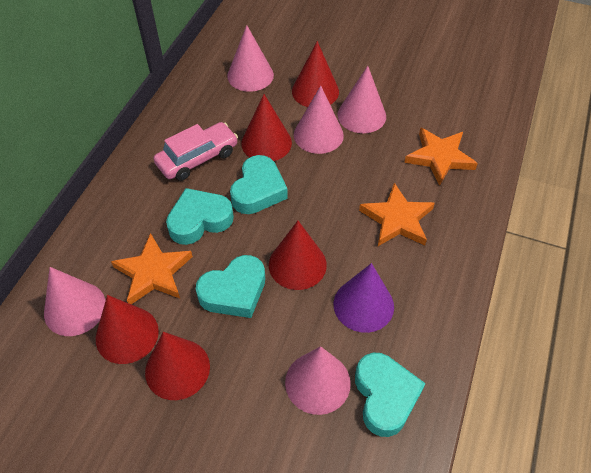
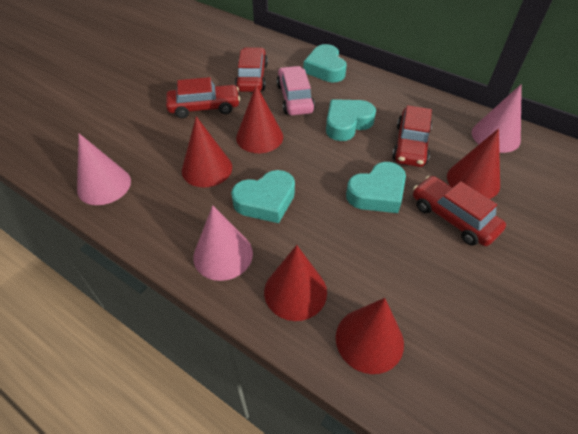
orange star: [111,233,193,304] [359,183,435,246] [404,127,478,186] = 3 -> none = 0
pink cone: [44,267,106,336] [227,25,274,92] [285,346,351,415] [294,86,344,154] [337,66,386,133] = 5 -> [77,133,131,205] [193,205,253,281] [472,84,522,153] = 3
purple cone: [334,263,394,333] = 1 -> none = 0
red car: none = 0 -> [166,77,240,118] [235,47,268,92] [392,105,432,167] [413,176,506,246] = 4

